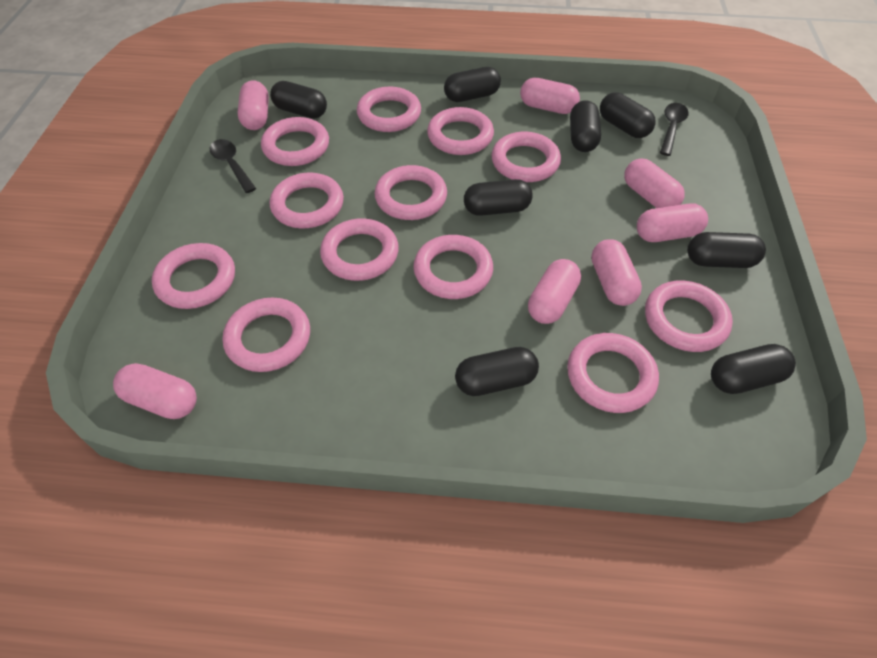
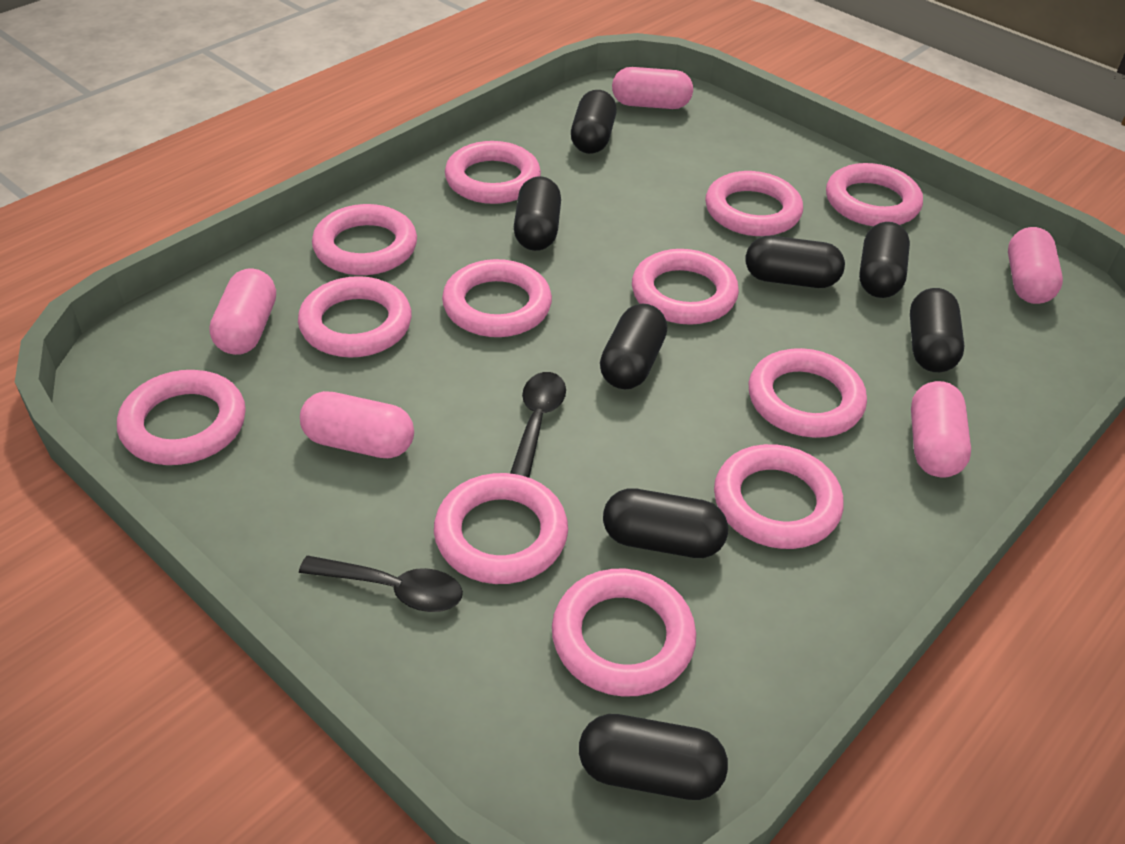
pink capsule: [113,363,197,419] [237,80,269,130] [520,78,580,114] [528,259,581,324] [591,239,642,306] [624,159,685,208] [637,203,708,242] = 7 -> [209,268,276,355] [300,391,414,458] [612,67,693,109] [911,381,971,478] [1008,227,1063,304] = 5

